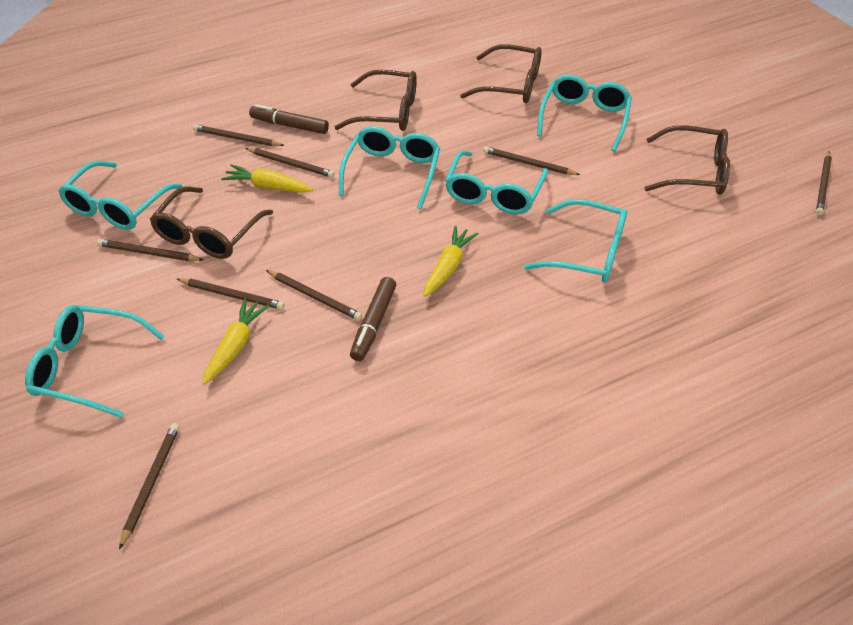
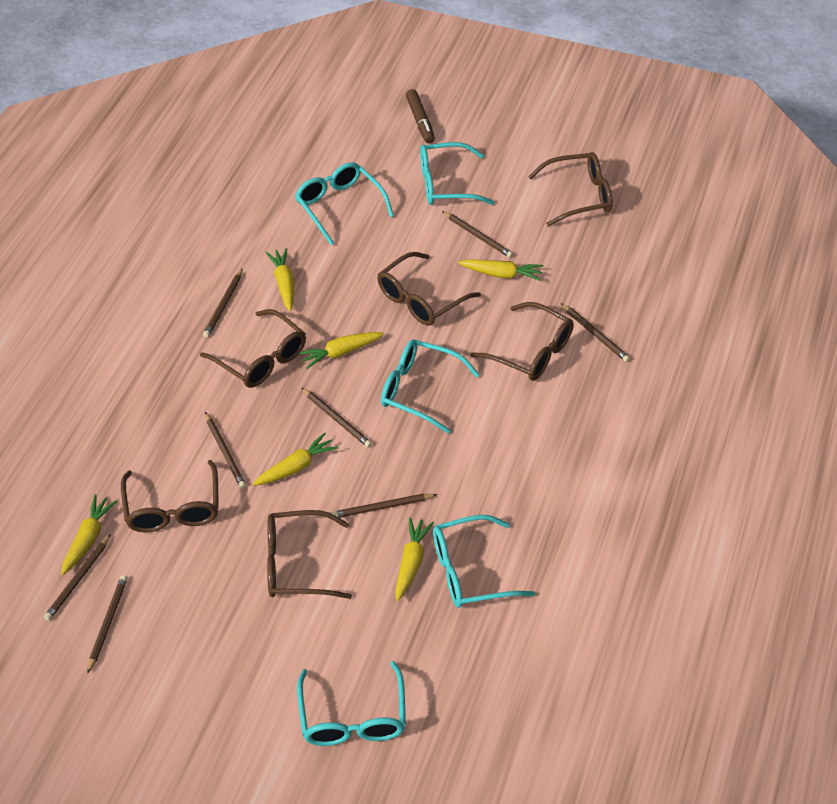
brown glasses: [150,187,273,259] [335,70,417,131] [460,44,542,103] [644,125,730,195] = 4 -> [121,460,219,533] [200,309,306,388] [267,510,352,599] [377,252,481,326] [471,302,574,381] [528,152,613,227] = 6
brown marker: [249,104,329,134] [350,277,396,361] = 2 -> [406,89,435,144] = 1
turquoise glasses: [25,305,165,418] [58,161,183,230] [339,126,440,209] [445,150,548,215] [524,199,627,283] [537,74,632,152] = 6 -> [295,162,394,245] [297,661,406,746] [381,339,480,434] [420,142,495,205] [433,515,535,608] = 5
yellow carrot: [202,298,270,385] [221,164,313,193] [424,226,479,297] = 3 -> [61,494,117,575] [252,432,338,486] [265,248,294,311] [298,332,384,369] [395,517,434,601] [458,259,544,281] = 6

